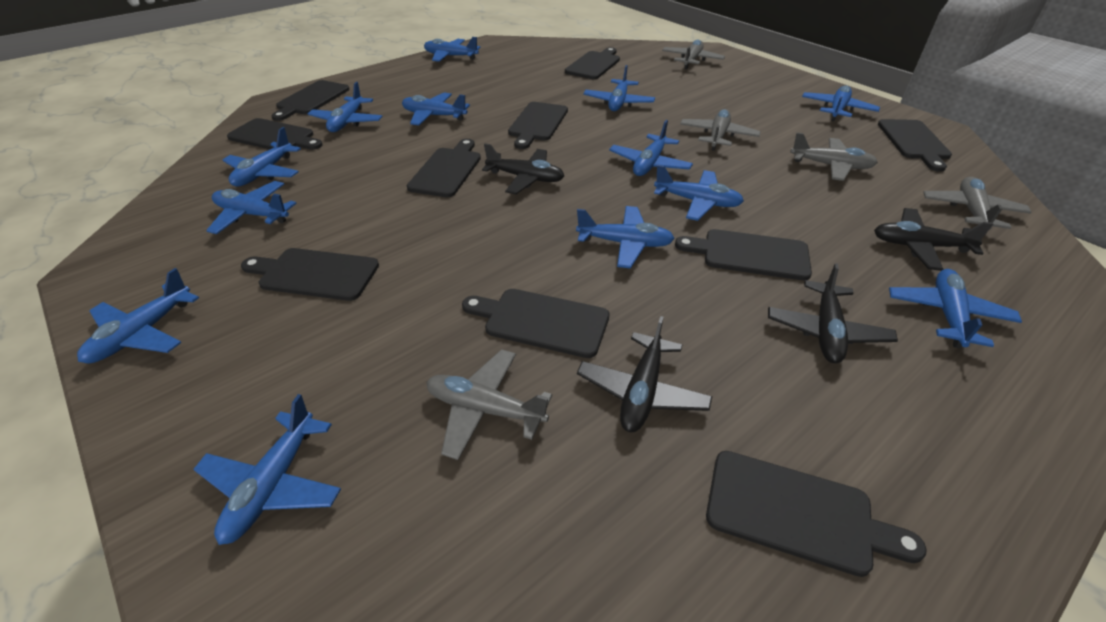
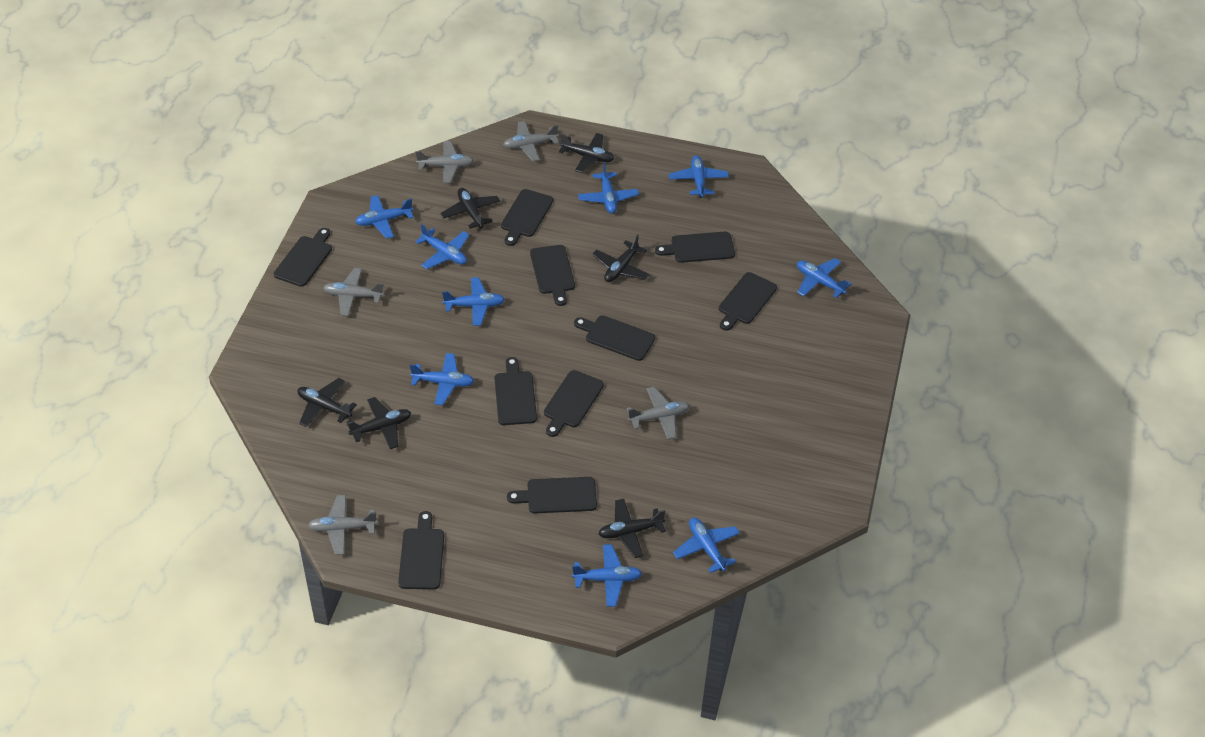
black plane: [482,143,564,194] [577,316,712,432] [768,263,898,363] [874,208,993,271] = 4 -> [298,378,357,427] [347,397,411,449] [440,188,500,229] [559,133,614,173] [592,234,650,282] [598,499,666,558] = 6
blue plane: [77,268,199,364] [193,394,341,545] [206,181,297,234] [223,127,301,186] [308,82,383,132] [402,92,470,125] [424,37,480,62] [576,206,675,268] [583,65,655,111] [609,120,693,176] [654,165,744,221] [802,85,880,121] [889,269,1022,348] = 13 -> [355,195,414,239] [410,353,474,405] [415,224,469,269] [442,277,505,326] [572,544,642,607] [578,162,639,214] [669,155,729,198] [673,518,740,573] [797,258,851,298] = 9

